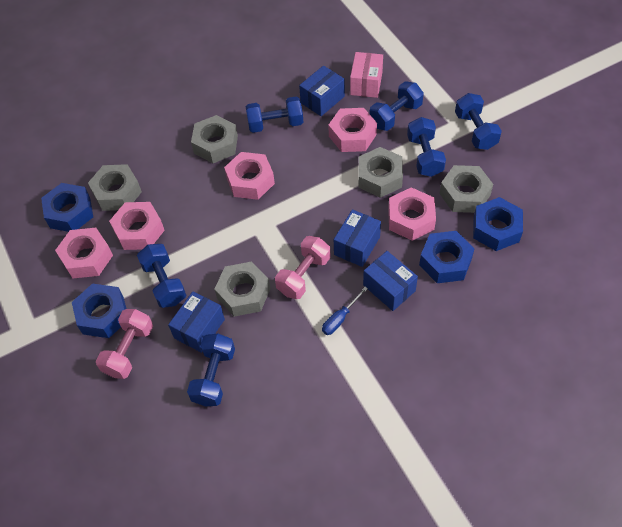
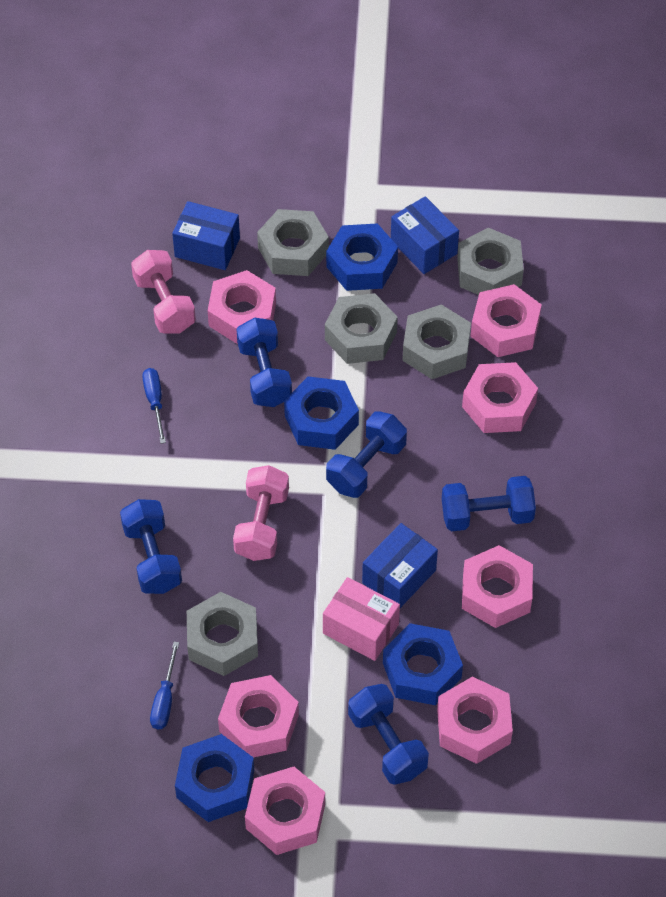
blue box: [168,291,225,353] [299,66,345,116] [334,209,381,267] [363,251,418,311] = 4 -> [172,201,240,270] [362,523,438,608] [391,196,459,274] = 3
blue dumbbell: [137,244,186,308] [187,333,235,406] [246,96,303,133] [369,81,424,131] [407,117,446,177] [455,93,502,150] = 6 -> [120,499,182,594] [237,317,292,407] [326,411,407,498] [348,684,429,785] [442,476,536,531] = 5
blue screwdriver: [322,287,368,335] = 1 -> [142,368,166,444] [150,642,179,729] = 2
pink nut: [55,228,113,278] [109,202,165,250] [224,152,275,200] [328,108,377,152] [388,187,436,241] = 5 -> [208,270,276,344] [218,675,299,758] [245,767,325,855] [437,677,513,764] [462,362,538,433] [462,545,533,628] [471,284,542,357] = 7

